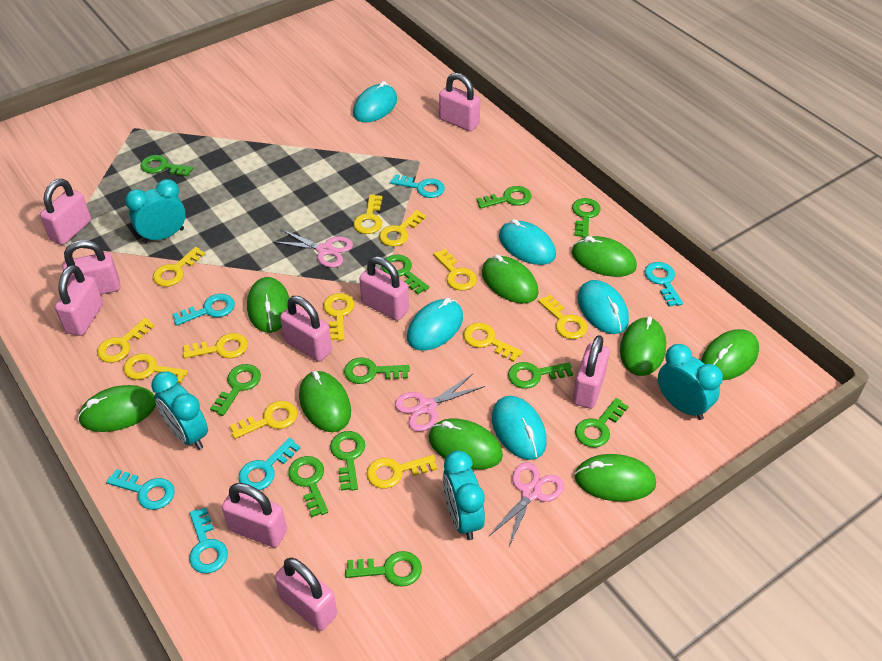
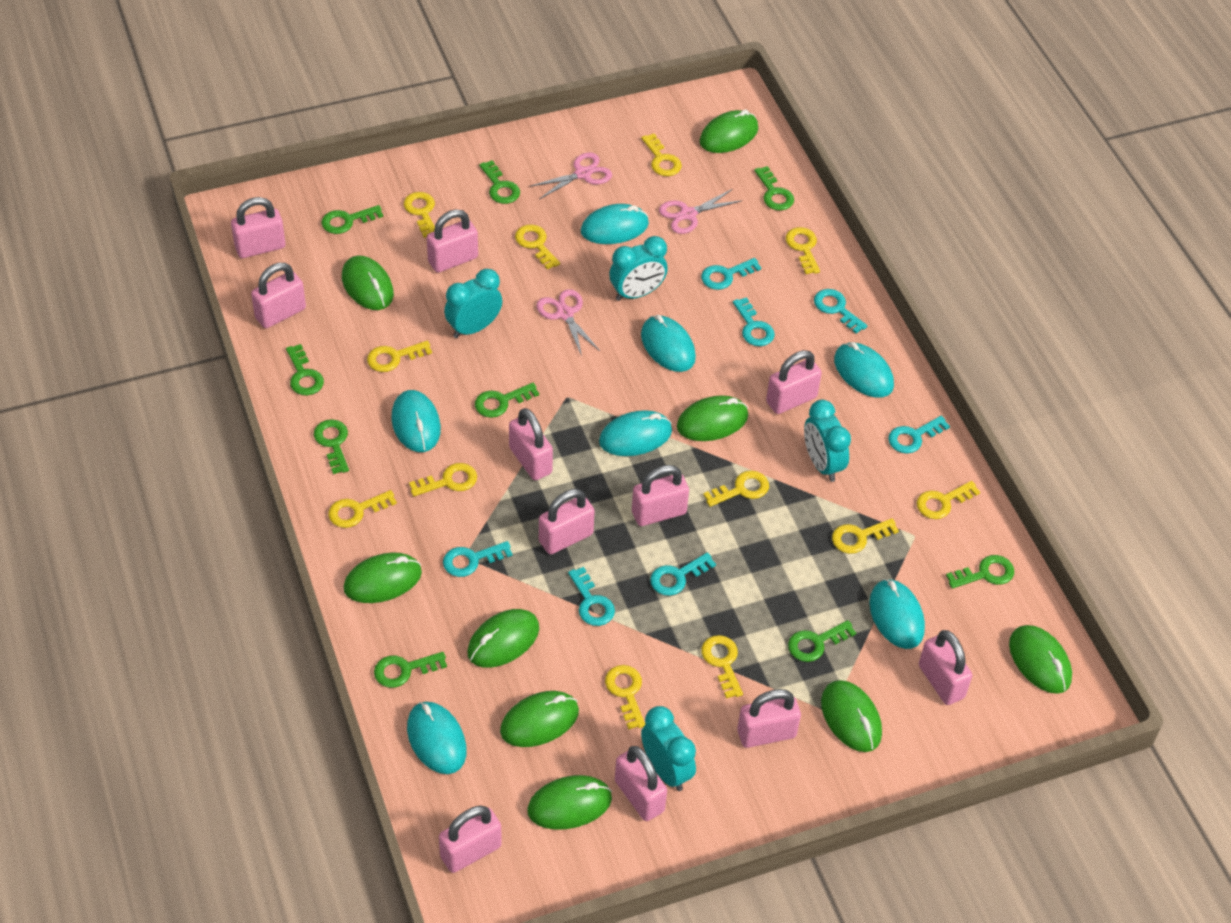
green key: [140,155,194,176] [210,364,261,416] [288,456,328,517] [330,431,365,491] [344,357,410,384] [345,551,422,586] [382,254,429,294] [477,186,532,209] [508,362,573,389] [572,198,601,238] [575,398,629,448] = 11 -> [286,344,324,395] [314,419,349,474] [321,205,383,234] [374,652,447,688] [475,383,539,418] [479,160,520,204] [754,166,794,210] [788,620,856,662] [946,555,1014,589] = 9
pink padlock: [40,179,91,245] [55,265,103,336] [62,240,120,295] [222,483,287,548] [275,558,337,631] [280,296,332,362] [359,256,409,321] [439,73,480,131] [573,335,610,409] = 9 -> [231,197,285,258] [251,263,306,328] [427,209,478,273] [439,805,502,873] [509,408,553,480] [539,489,595,554] [615,746,667,821] [632,465,689,526] [737,689,801,748] [766,350,822,414] [919,630,972,705] = 11
turquoise key: [106,469,175,510] [172,294,235,326] [189,507,228,574] [239,438,300,490] [390,174,445,198] [644,262,683,307] = 6 -> [443,541,513,577] [568,567,615,626] [650,552,716,596] [701,258,761,290] [733,297,775,346] [814,289,868,334] [888,416,950,454] = 7
turquoise mouse: [353,81,397,122] [407,298,463,351] [492,396,547,460] [499,219,556,265] [577,280,629,334] = 5 -> [391,390,441,452] [407,702,467,774] [581,204,649,244] [599,410,672,456] [641,315,696,372] [834,342,894,398] [869,579,925,649] = 7

